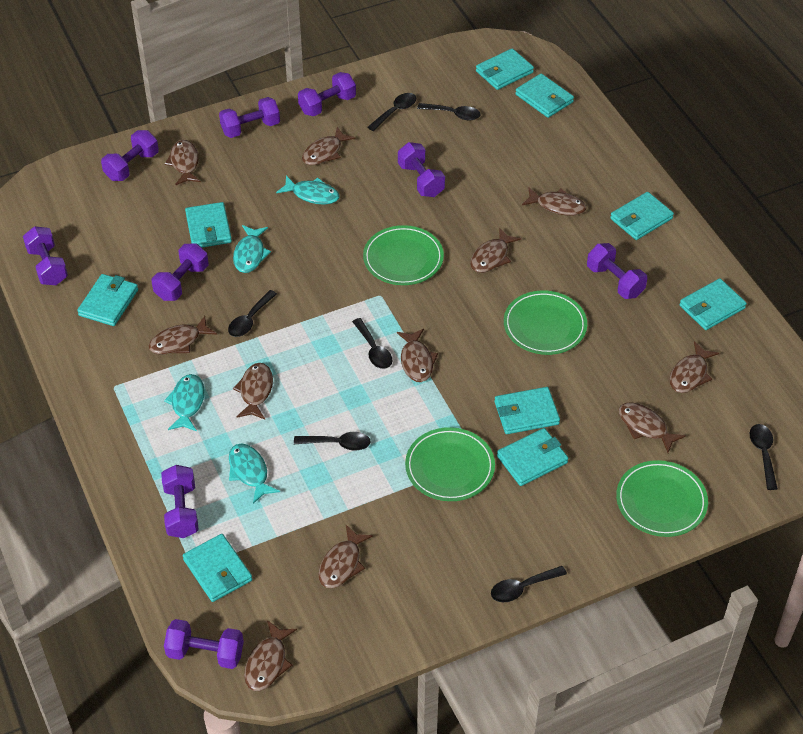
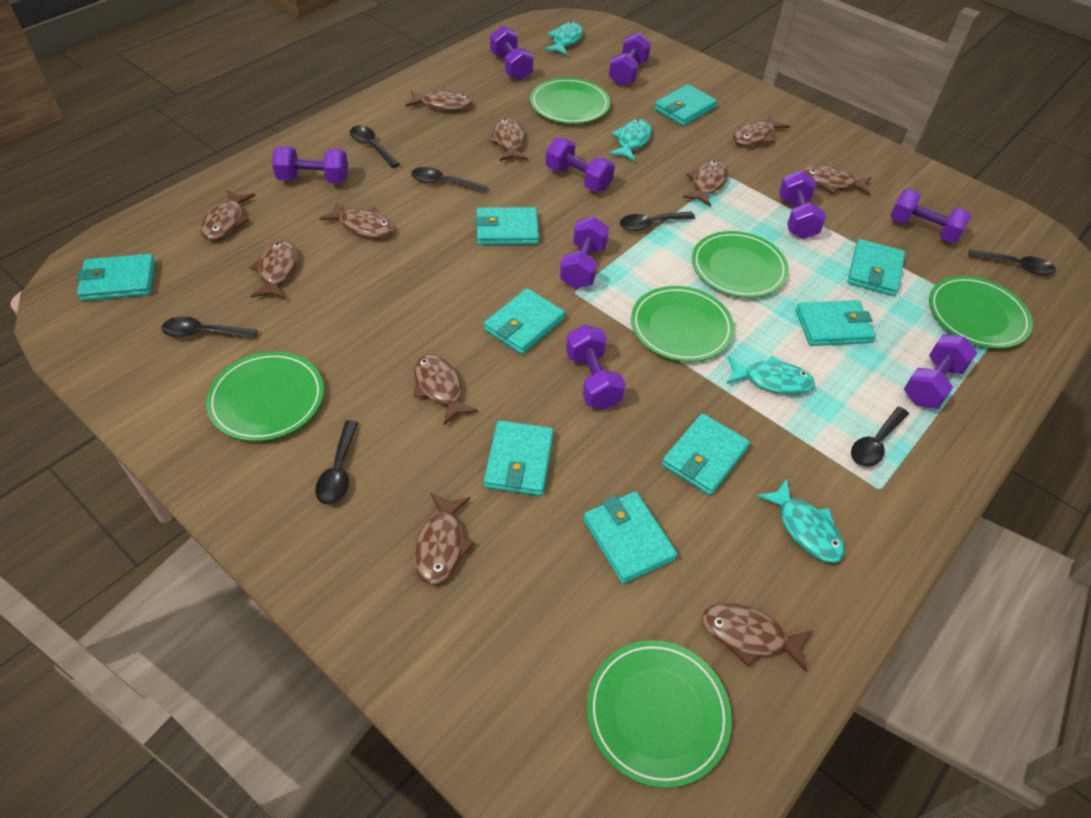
green plate: [363,225,444,285] [405,427,495,501] [504,290,587,355] [616,460,708,537] = 4 -> [206,352,324,441] [530,78,610,124] [587,640,732,788] [631,286,734,362] [692,231,789,298] [929,276,1033,349] = 6

